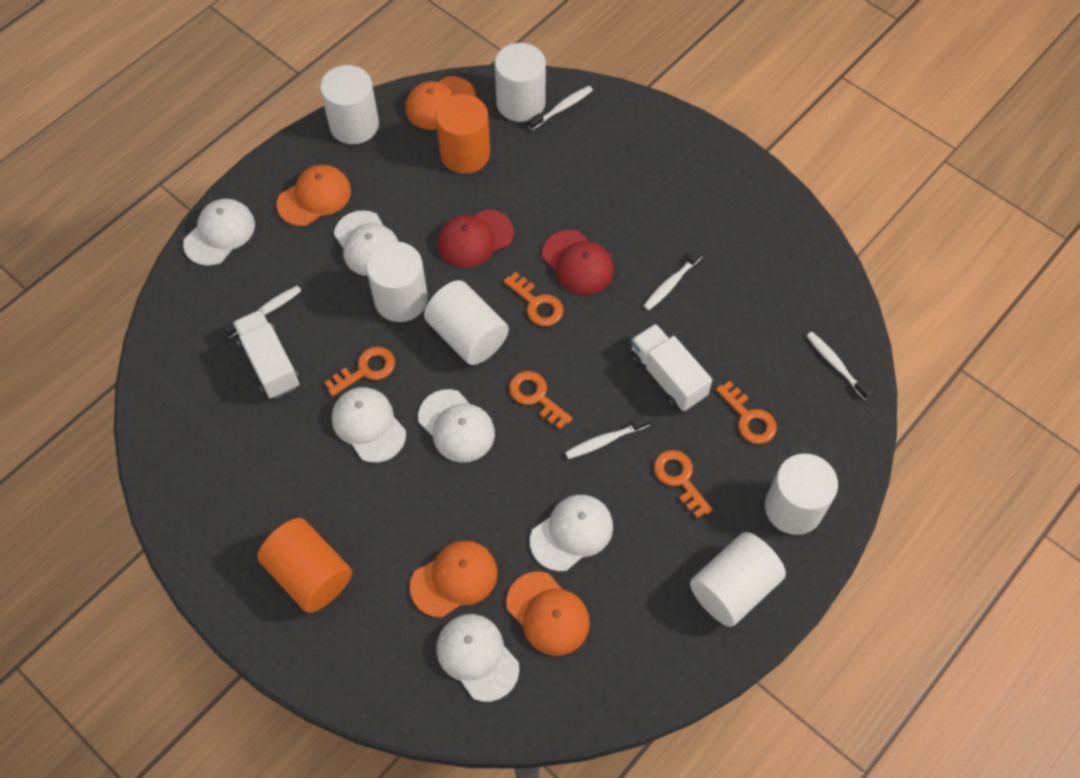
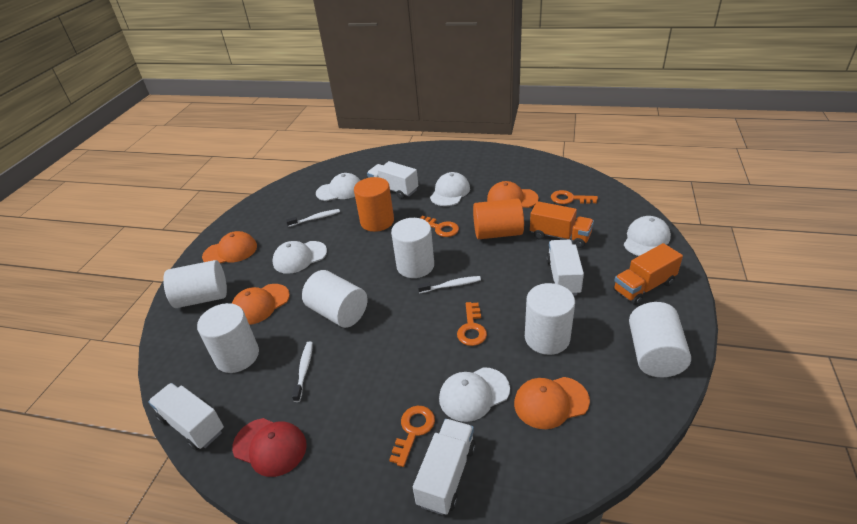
orange key: [324,347,395,396] [503,272,564,326] [509,371,573,429] [654,450,713,518] [716,381,777,444] = 5 -> [389,406,435,467] [420,216,459,237] [457,302,487,346] [551,190,598,204] = 4
orange truck: none = 0 -> [530,201,594,248] [613,243,683,305] = 2
red cap: [438,209,514,268] [542,230,614,295] = 2 -> [232,418,307,477] = 1
white cap: [183,199,255,266] [332,387,406,463] [334,210,399,276] [418,389,495,463] [437,614,519,702] [530,495,613,571] = 6 -> [272,241,327,274] [316,173,361,201] [430,172,470,206] [439,367,510,422] [624,216,671,256] = 5
white toothbrush: [224,285,301,338] [528,86,593,130] [565,415,651,459] [643,248,703,310] [807,332,872,400] = 5 -> [286,209,340,227] [292,342,313,402] [417,276,481,293] = 3
white truck: [233,310,299,399] [630,324,712,411] = 2 -> [148,383,224,450] [367,161,418,199] [413,419,476,515] [546,240,584,296] = 4

